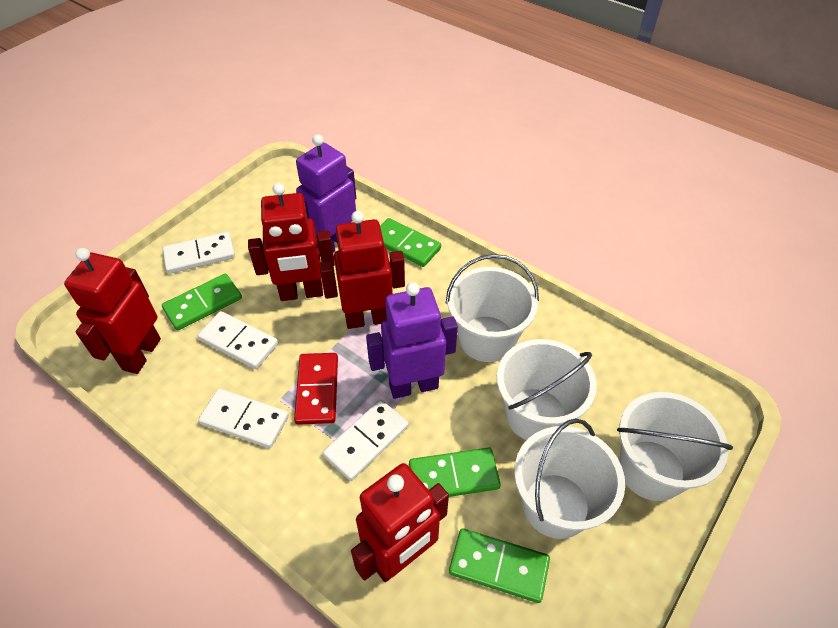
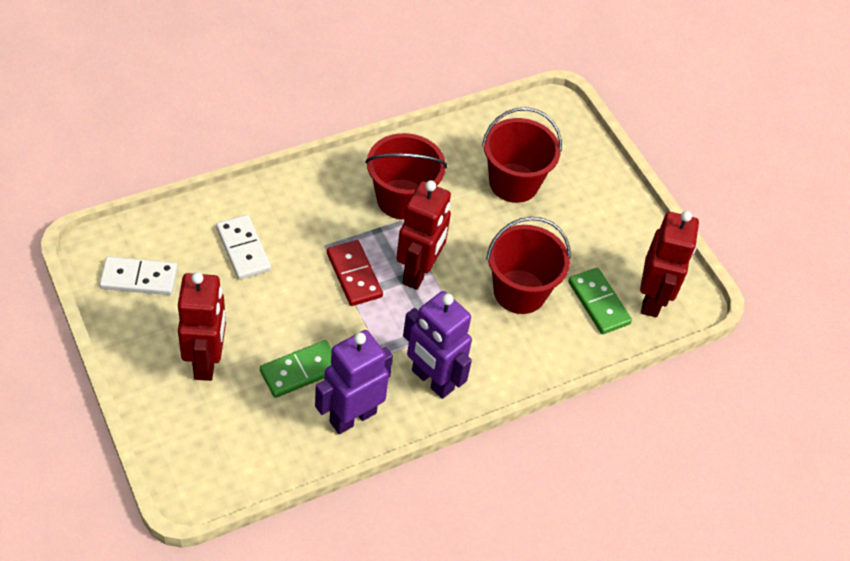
green domino: [162,274,242,330] [380,218,441,267] [409,447,501,497] [449,528,550,603] = 4 -> [260,340,332,398] [568,268,632,334] = 2
red bucket: none = 0 -> [365,133,447,220] [482,107,562,203] [486,217,571,314] = 3
red robot: [64,248,161,374] [248,183,335,301] [319,211,405,329] [351,463,449,582] = 4 -> [178,272,226,381] [396,180,451,290] [640,211,699,317] = 3
white bucket: [446,254,539,362] [497,339,597,440] [514,418,625,539] [617,392,733,501] = 4 -> none = 0
white domino: [163,232,235,274] [197,311,278,369] [198,389,289,448] [323,400,409,481] = 4 -> [99,256,178,295] [216,215,271,280] = 2

